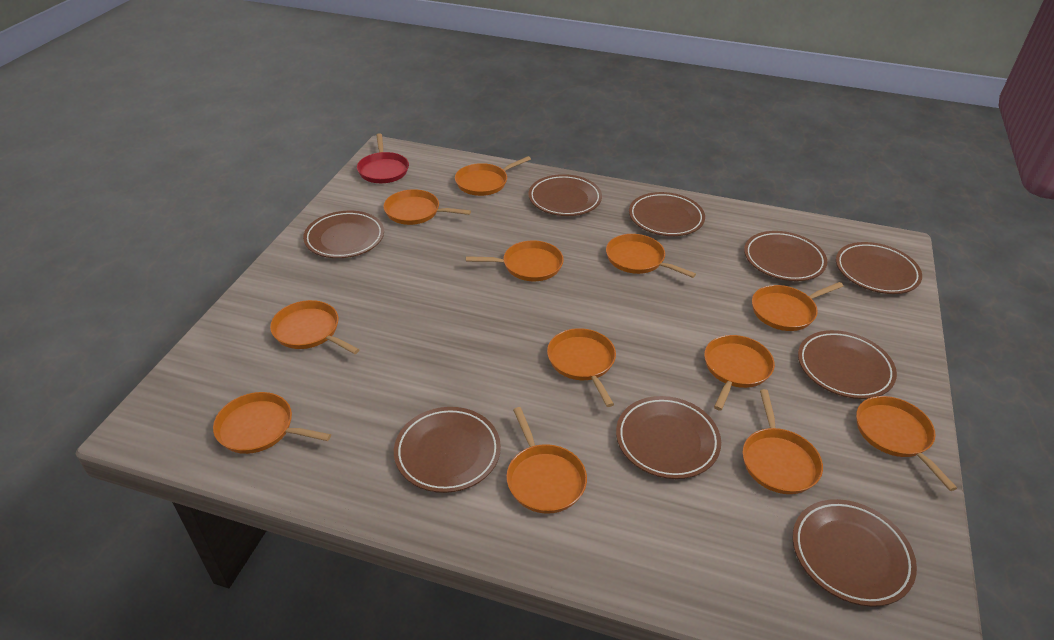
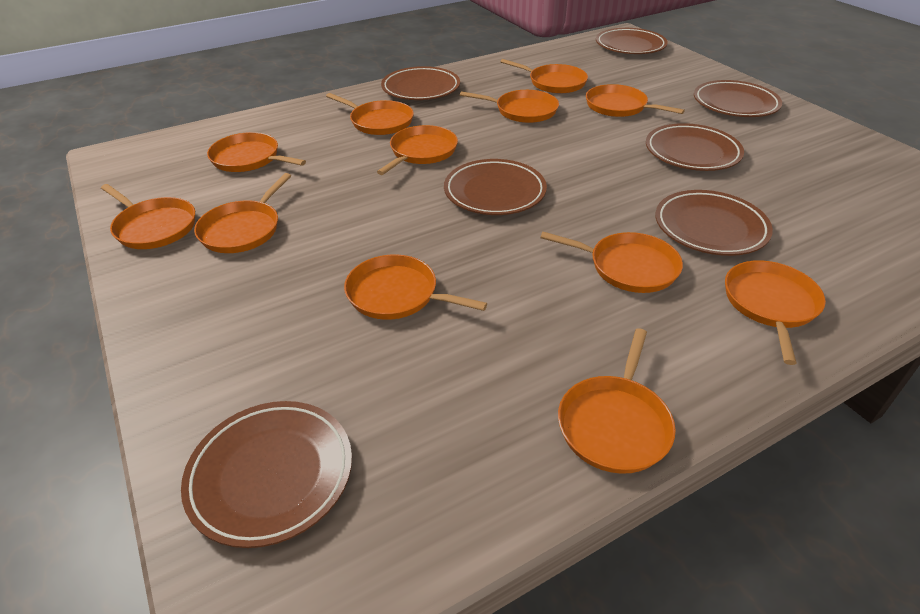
brown plate: [303,211,384,258] [394,407,501,493] [528,174,602,216] [616,396,721,479] [629,192,705,236] [744,231,827,281] [793,499,917,607] [798,330,897,399] [836,242,922,294] = 9 -> [181,401,352,548] [381,66,460,100] [444,159,547,215] [596,28,668,54] [646,123,744,171] [655,190,773,256] [694,80,782,117] = 7
red pan: [357,133,409,183] = 1 -> none = 0

